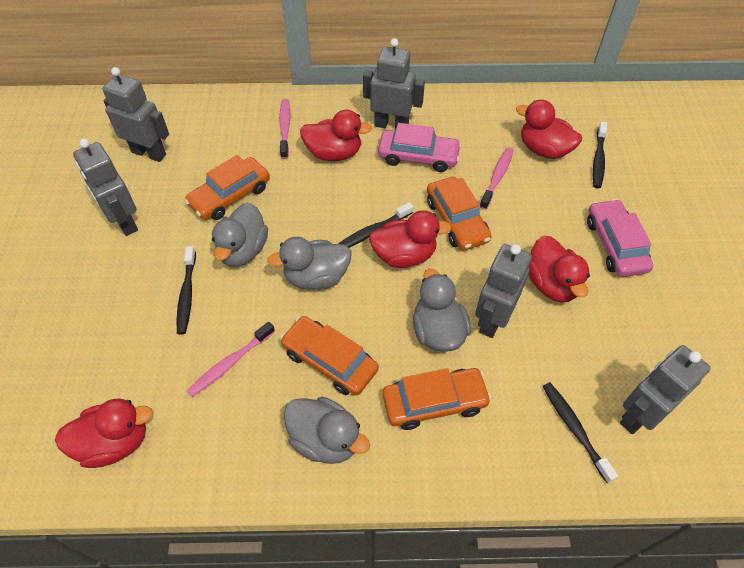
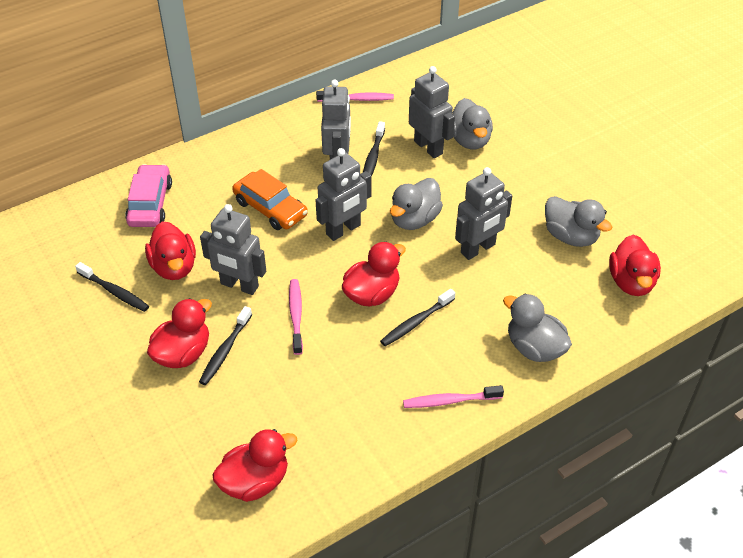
orange car: [185,155,270,220] [280,316,379,395] [382,368,492,430] [427,177,492,250] = 4 -> [232,169,308,230] = 1
pink car: [378,123,462,172] [587,199,653,277] = 2 -> [125,164,172,227] = 1

